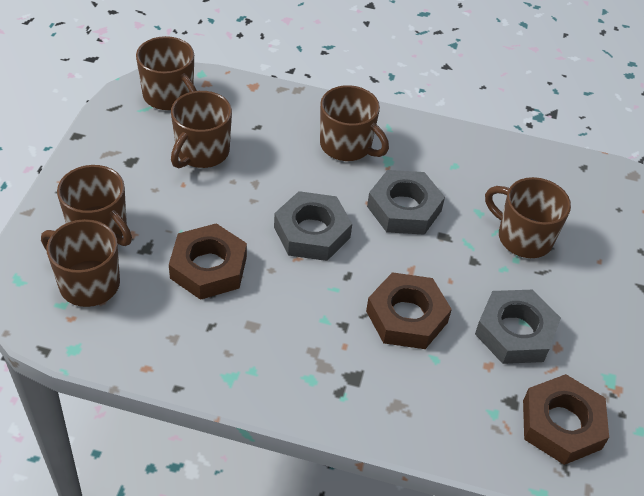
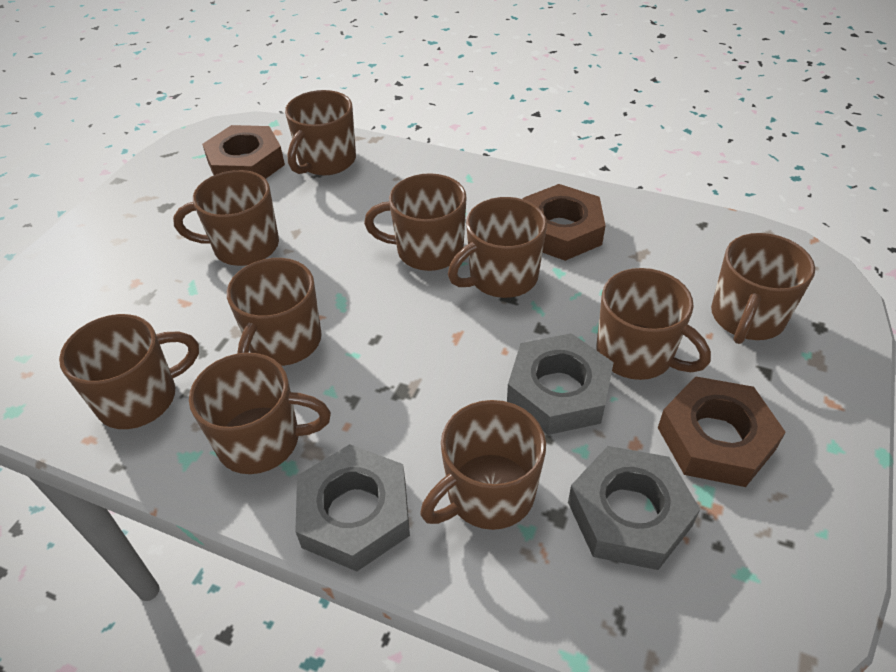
brown mug: [41,219,120,307] [57,165,132,246] [136,36,197,110] [171,91,232,168] [320,85,389,161] [485,177,571,258] = 6 -> [59,314,199,429] [173,170,279,266] [189,353,331,474] [227,258,322,366] [285,90,356,175] [364,173,467,271] [420,400,546,530] [448,197,547,298] [597,268,711,380] [711,233,815,344] = 10

